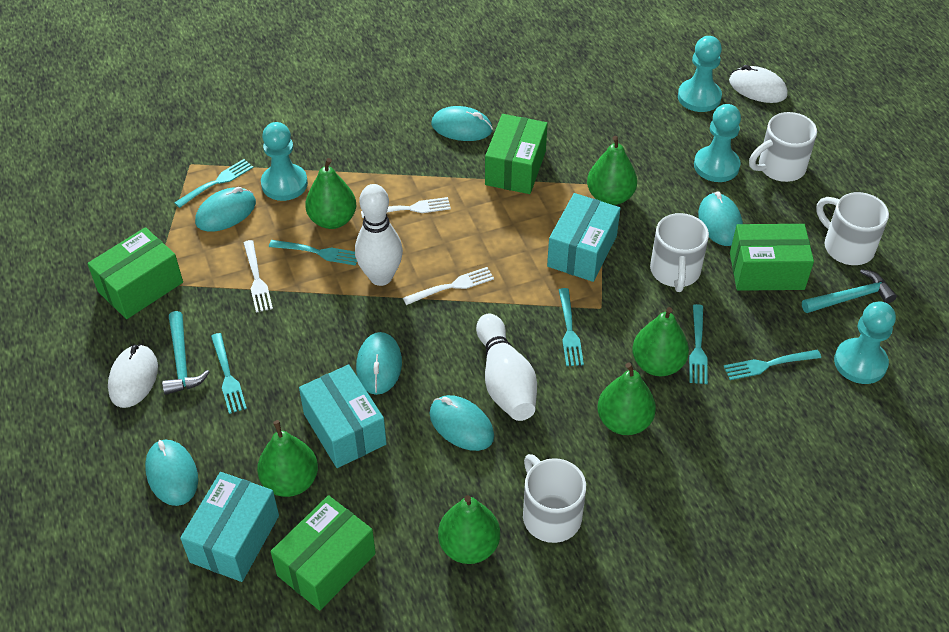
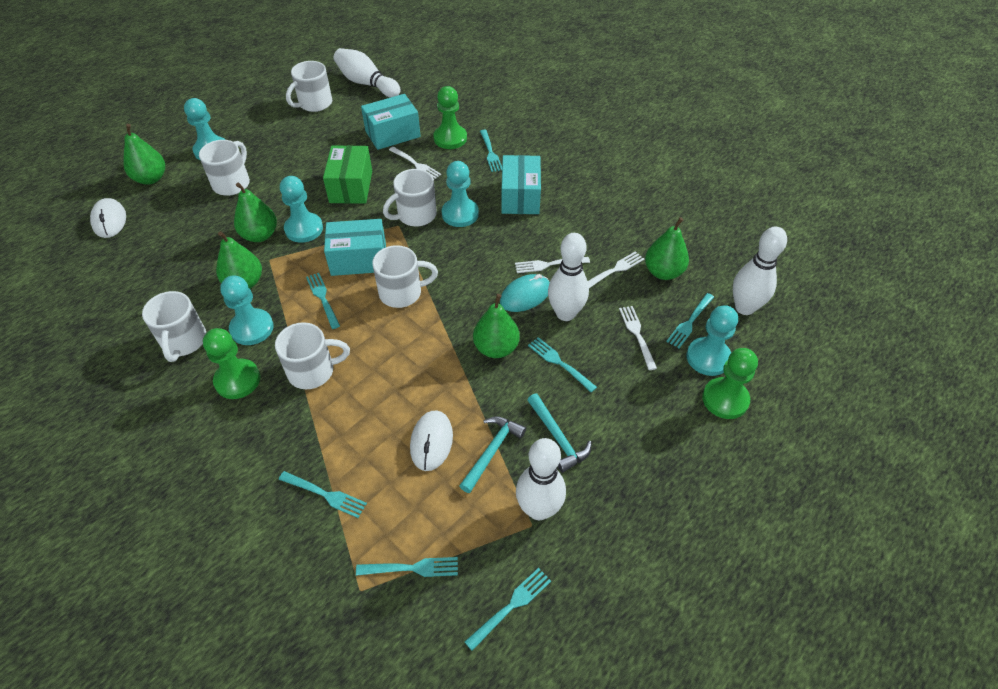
green box: [87,227,183,319] [271,495,376,611] [485,114,548,194] [730,224,814,291] = 4 -> [323,145,372,204] = 1
green pawn: none = 0 -> [203,328,261,399] [433,86,467,149] [702,348,758,419] = 3
green pear: [257,420,318,497] [305,158,356,229] [438,495,500,564] [587,136,637,205] [597,362,656,435] [632,307,689,376] = 6 -> [123,124,165,185] [216,231,262,289] [234,183,277,242] [473,294,520,358] [645,217,689,280] = 5
turquoise fork: [174,159,253,208] [211,333,247,414] [269,240,357,266] [559,288,584,366] [689,304,708,384] [724,350,821,380] = 6 -> [279,471,367,518] [306,273,340,329] [356,557,458,577] [465,568,551,651] [480,130,502,172] [528,337,597,392] [666,293,714,348] = 7
turquoise mouse: [145,439,198,506] [195,187,256,232] [356,332,402,395] [430,395,494,451] [431,106,493,141] [698,191,743,246] = 6 -> [500,274,550,312] = 1
turquoise pawn: [261,122,308,201] [678,36,722,112] [694,104,741,182] [834,302,896,384] = 4 -> [184,98,225,161] [220,275,274,345] [280,176,323,243] [442,161,479,227] [686,305,738,376] = 5
white bowling pin: [355,184,403,286] [476,314,537,421] = 2 -> [333,48,400,98] [516,438,566,520] [548,233,589,321] [733,227,787,315] = 4
white fork: [244,240,273,313] [361,197,451,218] [403,267,494,305] = 3 -> [389,147,441,179] [515,257,590,273] [588,251,644,288] [619,306,657,370] = 4
white mug: [523,454,586,543] [650,213,709,292] [749,112,817,182] [816,192,889,265] = 4 -> [142,291,206,362] [199,140,250,196] [275,322,350,389] [286,61,332,112] [372,245,438,308] [383,169,437,227] = 6

